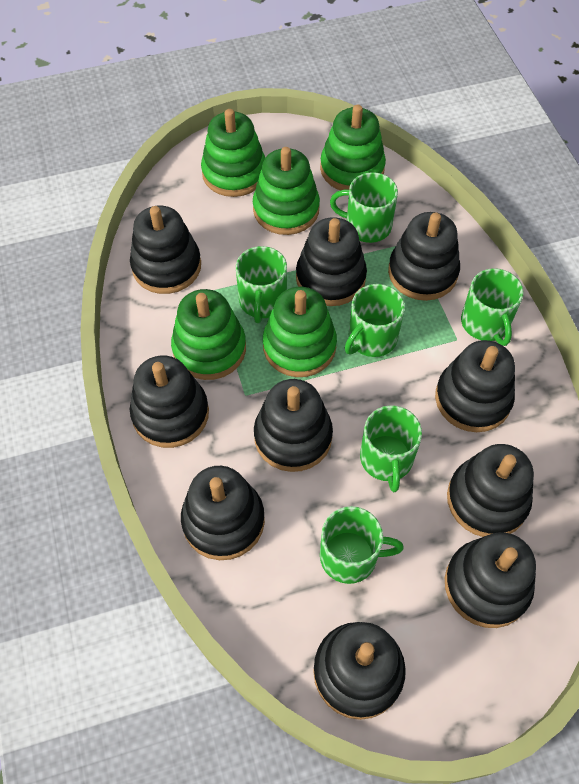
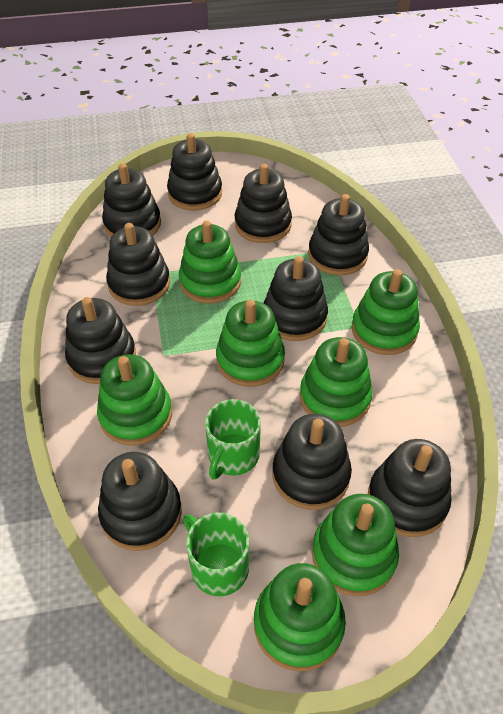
green mug: [236,246,287,323] [320,506,404,584] [330,172,398,243] [345,284,405,357] [360,405,422,492] [461,268,524,346] = 6 -> [183,513,249,596] [205,399,261,480] = 2
green stacking toy: [171,289,246,380] [201,109,265,197] [253,147,320,235] [263,287,337,377] [320,105,386,190] = 5 -> [97,354,172,446] [179,221,241,303] [216,300,285,387] [254,563,346,672] [300,337,373,427] [312,494,399,596] [352,269,420,355] = 7

